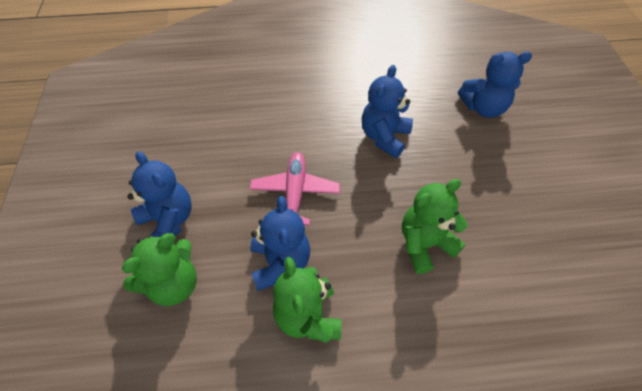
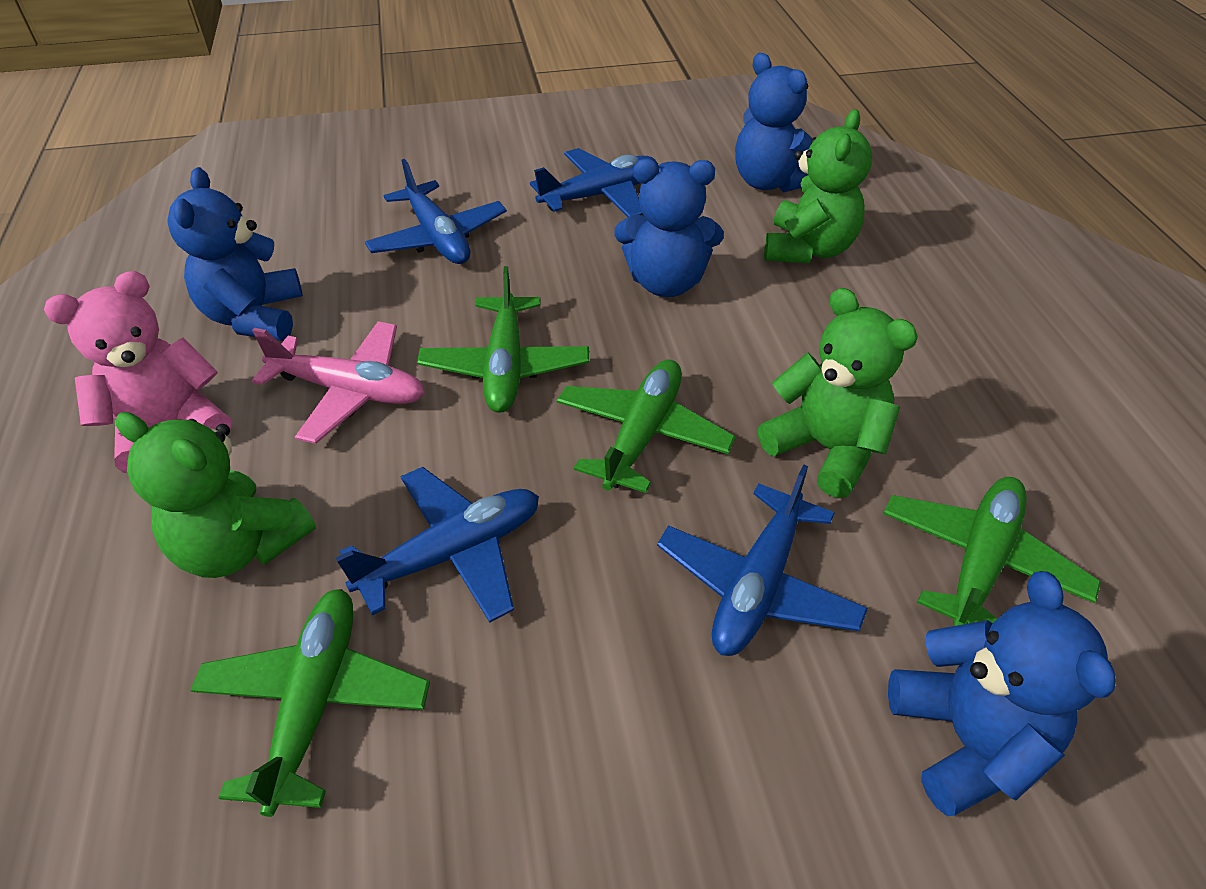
blue plane: none = 0 -> [336,467,539,623] [365,159,507,264] [530,148,658,217] [657,464,868,656] = 4
green plane: none = 0 -> [190,589,430,817] [417,266,589,413] [557,359,736,493] [883,477,1101,626] = 4
pink teddy bear: none = 0 -> [44,271,232,473] = 1

